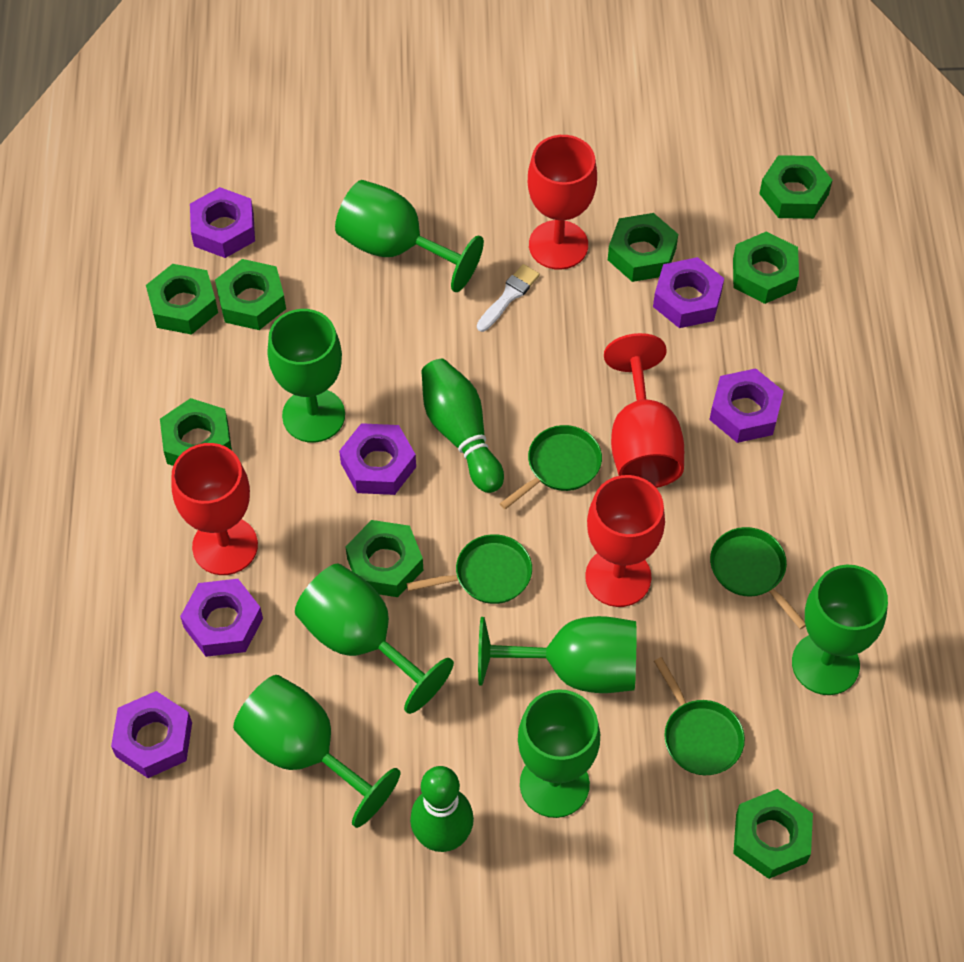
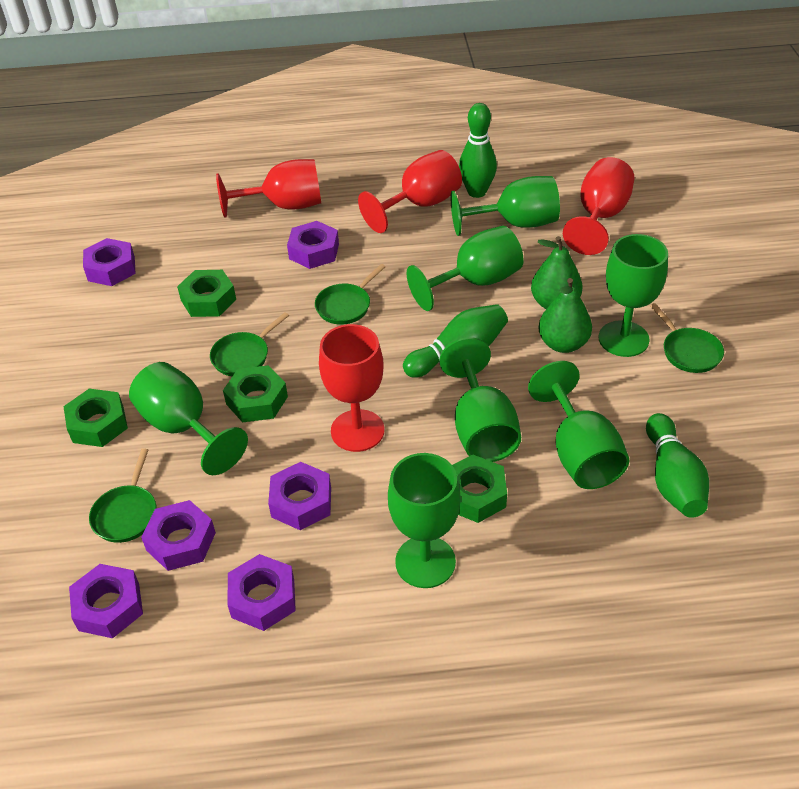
green bowling pin: [410,766,474,852] [421,359,504,493] = 2 -> [403,304,508,378] [459,103,497,198] [646,413,709,518] = 3
green nut: [146,264,218,335] [160,398,232,466] [215,259,286,330] [345,520,423,597] [608,213,678,282] [733,231,799,304] [733,789,813,879] [759,155,832,219] = 8 -> [63,389,128,447] [177,270,236,317] [223,365,288,422] [452,454,507,523] = 4
green pear: none = 0 -> [531,236,583,309] [538,278,592,353] = 2
white brush: [477,264,540,332] = 1 -> none = 0

